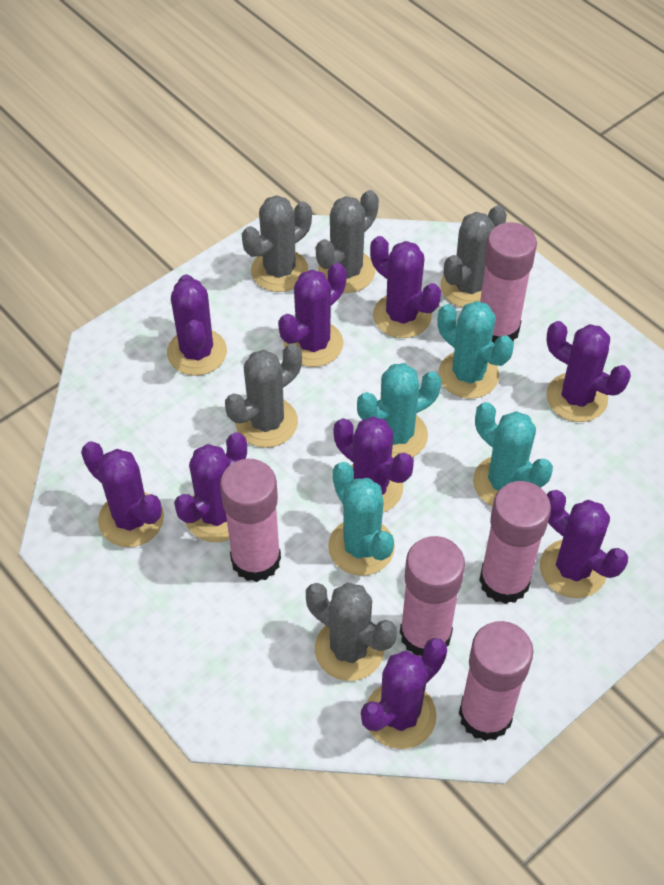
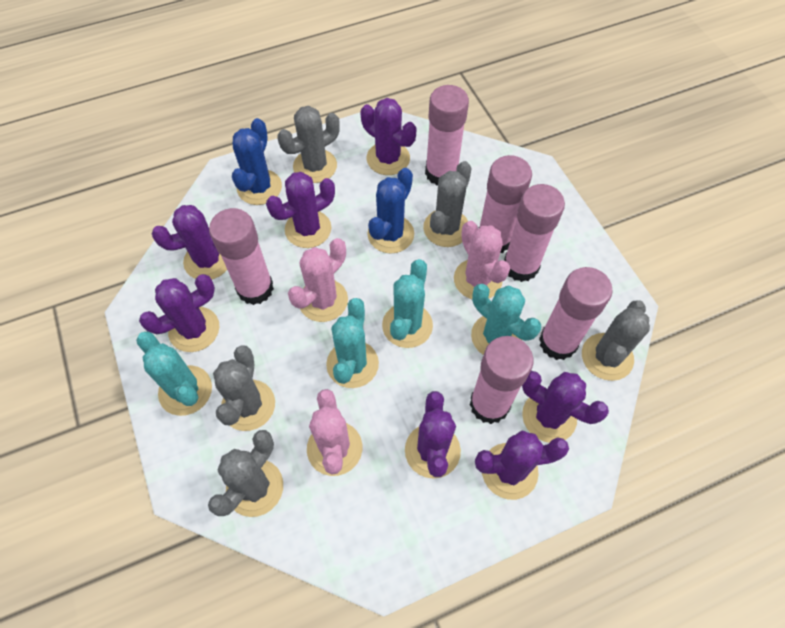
blue cactus: none = 0 -> [232,118,282,205] [367,168,414,254] = 2
pink cactus: none = 0 -> [288,238,348,322] [307,389,362,476] [454,221,510,299] = 3
pink glue stick: [220,459,281,582] [400,536,465,656] [459,621,534,741] [479,481,551,604] [480,222,537,343] = 5 -> [209,208,274,305] [425,85,469,186] [470,336,534,424] [480,155,532,253] [504,184,565,282] [539,267,613,360] = 6
purple cactus: [81,441,164,547] [167,274,227,376] [174,432,247,542] [278,263,347,367] [334,416,414,512] [361,638,447,749] [370,236,441,338] [540,490,628,598] [546,321,631,422] = 9 -> [139,274,219,352] [152,205,227,280] [266,172,335,248] [360,98,417,175] [405,391,461,479] [475,431,569,500] [522,371,609,443] = 7

